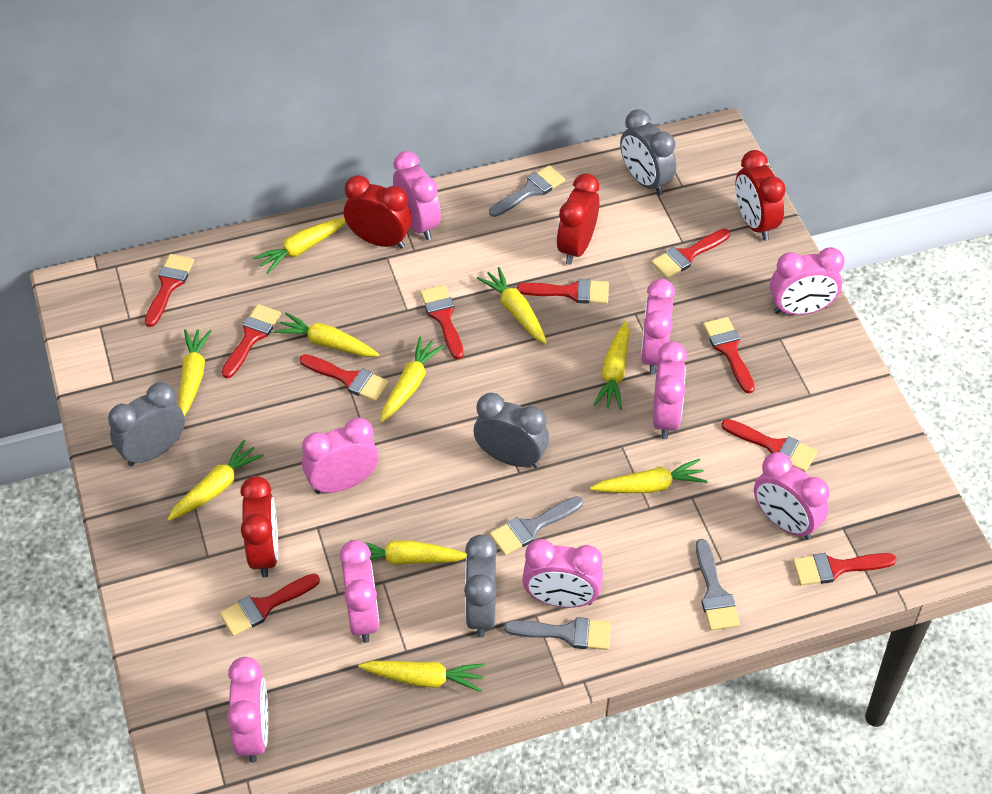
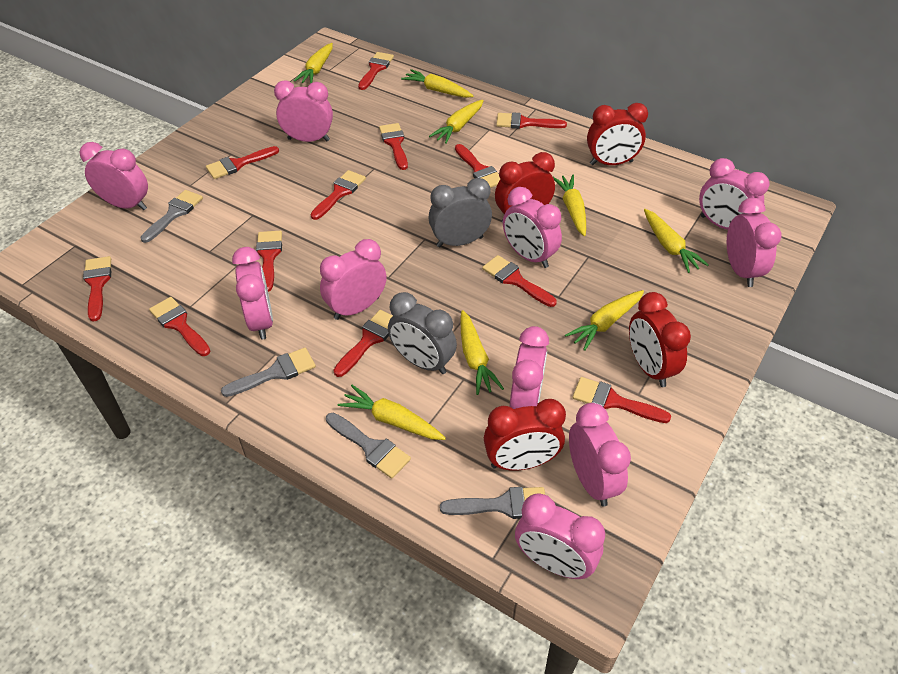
grey clock: [108,382,185,467] [464,535,497,638] [474,393,549,468] [620,109,676,195] = 4 -> [388,292,457,374] [428,178,492,247] = 2
pink clock: [227,657,268,763] [302,417,378,494] [339,540,380,643] [393,151,441,240] [522,539,603,608] [641,279,675,375] [653,341,687,439] [754,452,829,540] [770,247,845,315] = 9 -> [79,142,148,210] [232,247,273,340] [274,80,333,142] [320,239,387,320] [503,187,562,268] [509,326,549,409] [515,493,605,579] [569,403,631,506] [699,158,770,230] [727,198,781,287] = 10
red brush: [145,254,194,327] [219,573,320,636] [222,304,281,378] [300,354,389,402] [420,285,464,359] [517,279,609,304] [651,229,730,278] [703,317,755,394] [721,419,817,472] [793,553,897,586] = 10 -> [83,256,111,322] [149,297,210,356] [206,146,279,179] [256,231,282,292] [310,170,366,220] [334,310,392,377] [358,52,394,90] [379,123,408,170] [455,144,500,188] [482,255,557,307] [496,112,567,129] [572,377,671,423] = 12
yellow carrot: [167,440,264,521] [178,329,212,417] [253,218,346,274] [274,313,379,357] [351,540,467,565] [358,661,485,692] [381,337,444,422] [477,267,547,344] [590,459,707,493] [593,321,629,410] = 10 -> [294,43,333,84] [338,385,446,440] [401,69,473,98] [429,100,484,144] [460,310,504,395] [553,175,586,236] [565,290,644,351] [644,209,709,273] = 8

